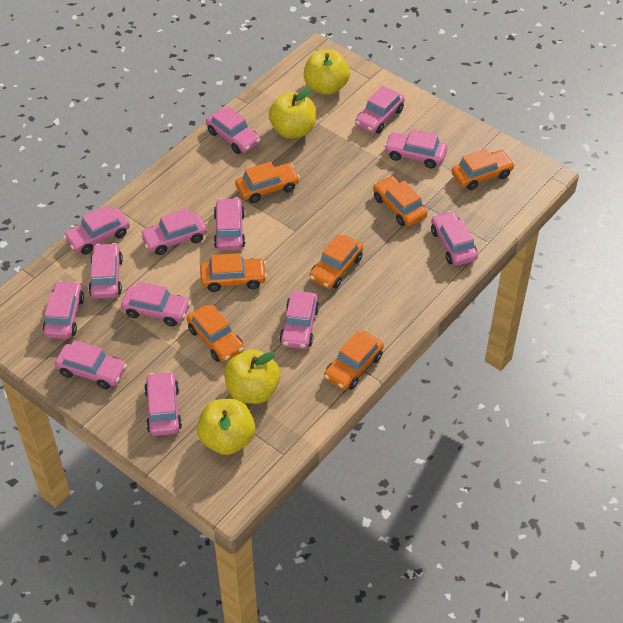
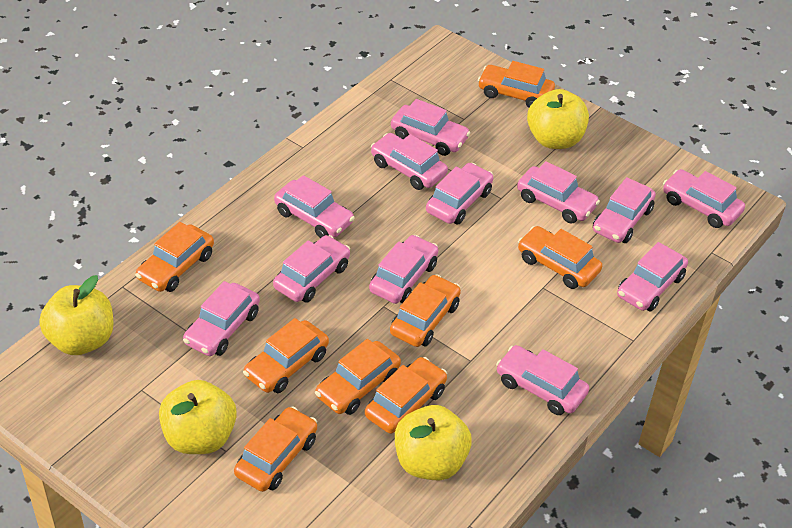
orange car: [187,304,244,362] [200,253,267,292] [235,161,300,203] [309,234,363,289] [324,331,384,390] [373,176,427,226] [451,149,515,190] = 7 -> [135,222,214,292] [234,406,317,492] [243,318,329,393] [315,339,401,415] [365,357,447,434] [390,274,461,347] [478,61,555,108] [518,226,602,289] = 8
pink car: [43,281,84,339] [55,340,127,389] [63,205,130,254] [89,243,123,299] [121,281,191,326] [140,209,207,255] [144,371,182,436] [206,106,261,154] [214,198,245,251] [279,291,320,349] [355,86,405,134] [384,129,447,169] [431,211,478,266] = 13 -> [183,281,260,356] [273,235,350,303] [274,175,355,238] [369,235,438,304] [371,133,448,190] [391,99,470,156] [426,163,493,224] [496,345,589,415] [517,161,600,223] [593,177,656,243] [617,242,688,312] [663,169,745,228] = 12

